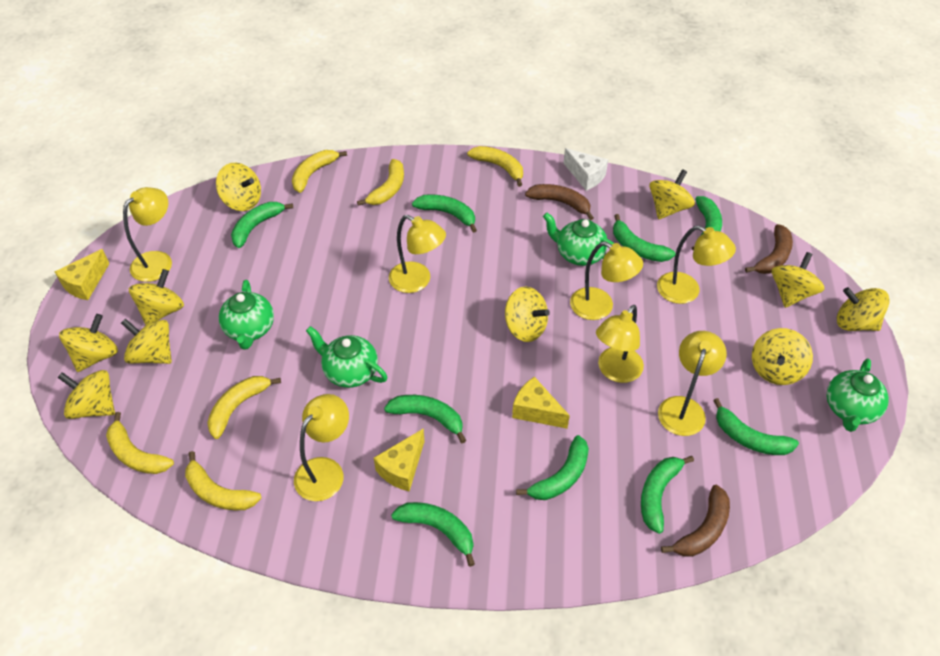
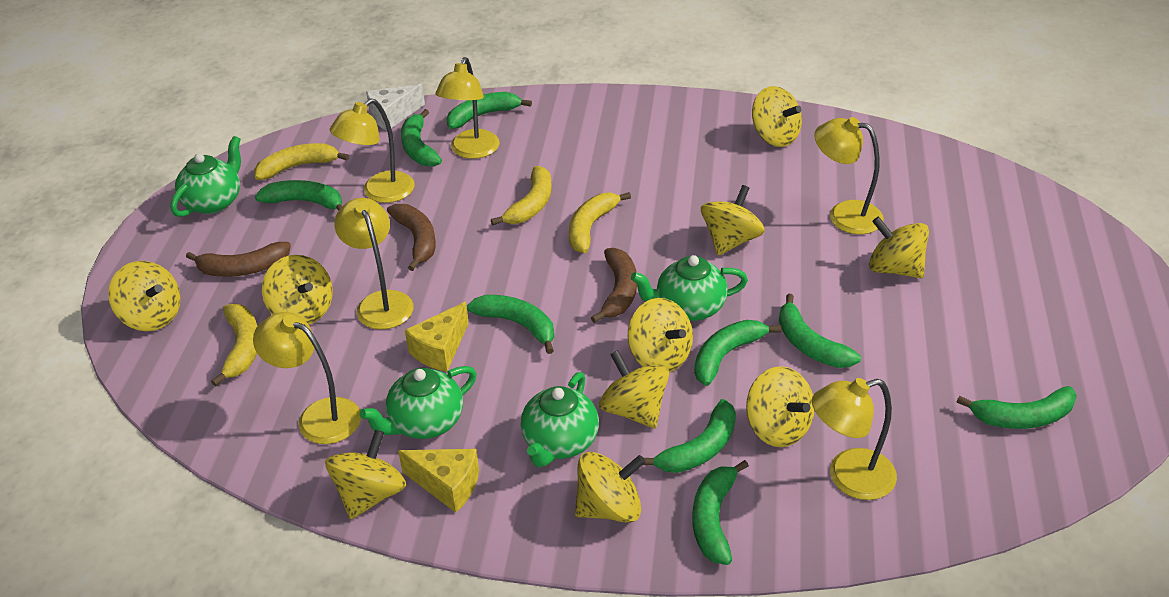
yellow banana: [106,412,174,474] [185,451,261,510] [207,376,281,439] [292,150,347,193] [357,159,404,206] [467,146,523,187] = 6 -> [211,304,257,386] [254,143,349,180] [491,166,552,225] [569,192,631,253] = 4
yellow cheese: [55,249,110,300] [374,428,425,491] [512,377,570,429] = 3 -> [398,449,479,513] [405,302,469,372] = 2
yellow lamp: [123,187,172,282] [294,394,349,501] [389,215,446,293] [570,242,643,320] [596,305,644,383] [657,225,736,304] [658,331,727,436] = 7 -> [253,312,361,444] [330,98,414,203] [334,198,414,330] [435,57,500,159] [812,378,897,500] [815,117,884,234] = 6

